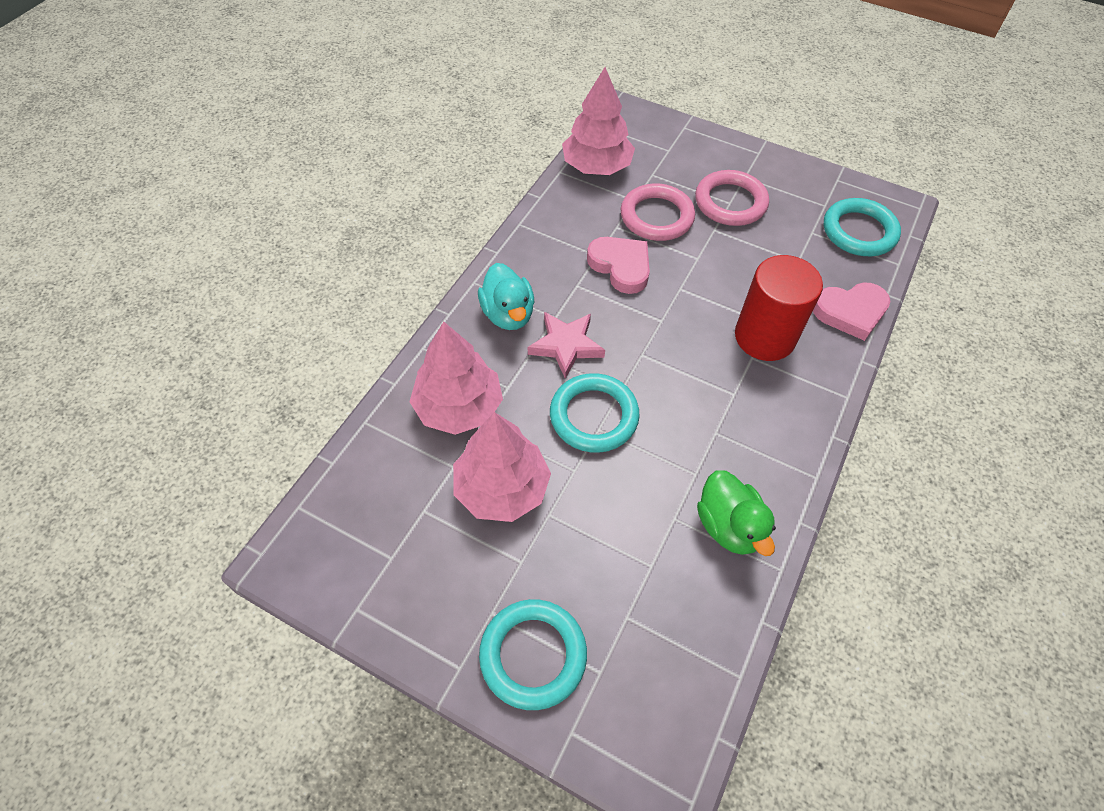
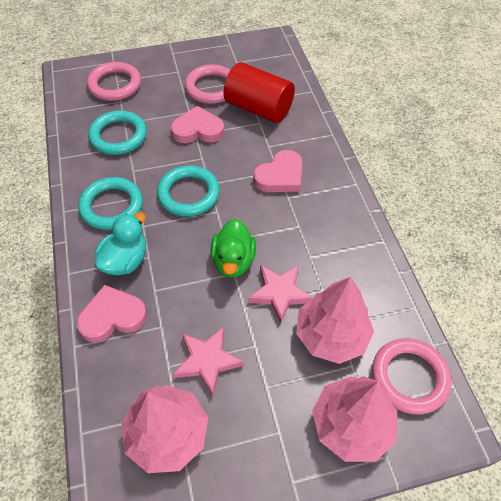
pink heart: [587,237,650,294] [813,282,890,341] = 2 -> [77,285,147,343] [171,106,224,143] [253,150,302,192] = 3
pink ring: [621,184,695,241] [695,170,769,226] = 2 -> [87,62,141,101] [185,64,230,104] [372,338,451,414] = 3
pink star: [528,312,605,379] = 1 -> [173,327,244,396] [248,265,313,324] = 2

